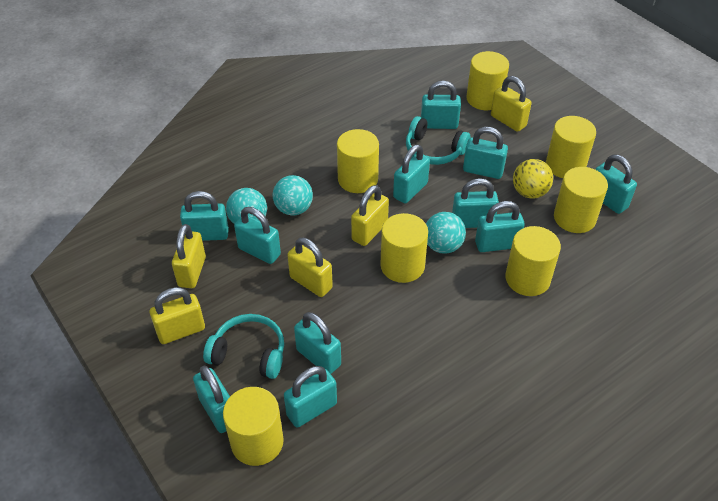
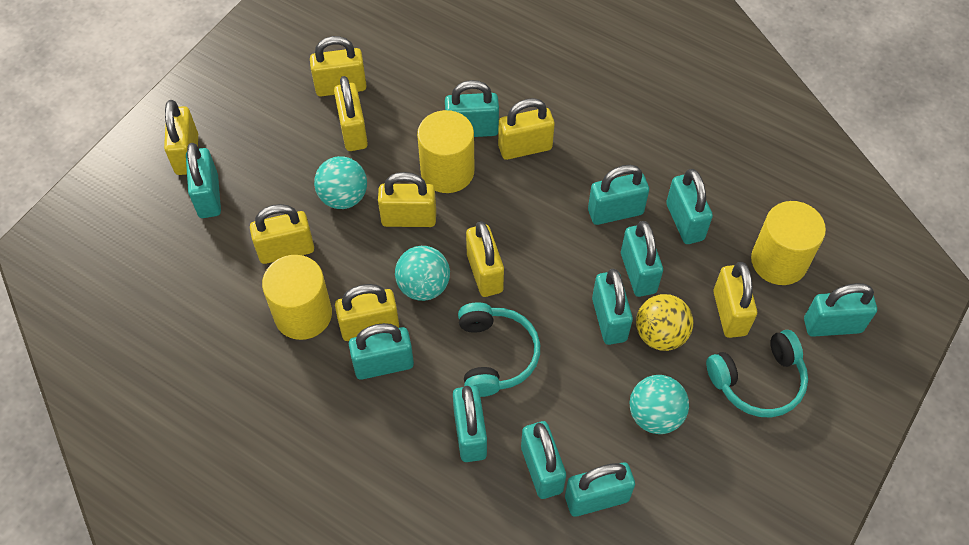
yellow cylinder: [223,387,284,466] [337,129,379,193] [380,213,428,283] [466,51,509,110] [505,226,561,296] [546,116,596,178] [554,167,608,233] = 7 -> [262,255,332,340] [417,110,475,193] [751,201,826,285] = 3
yellow padlock: [150,287,205,344] [172,224,206,288] [287,238,333,297] [351,185,389,246] [491,76,532,132] = 5 -> [164,100,198,175] [250,204,314,264] [310,36,367,96] [334,76,368,151] [335,284,399,341] [378,172,436,227] [466,221,504,297] [498,98,555,160] [713,262,757,338] = 9

